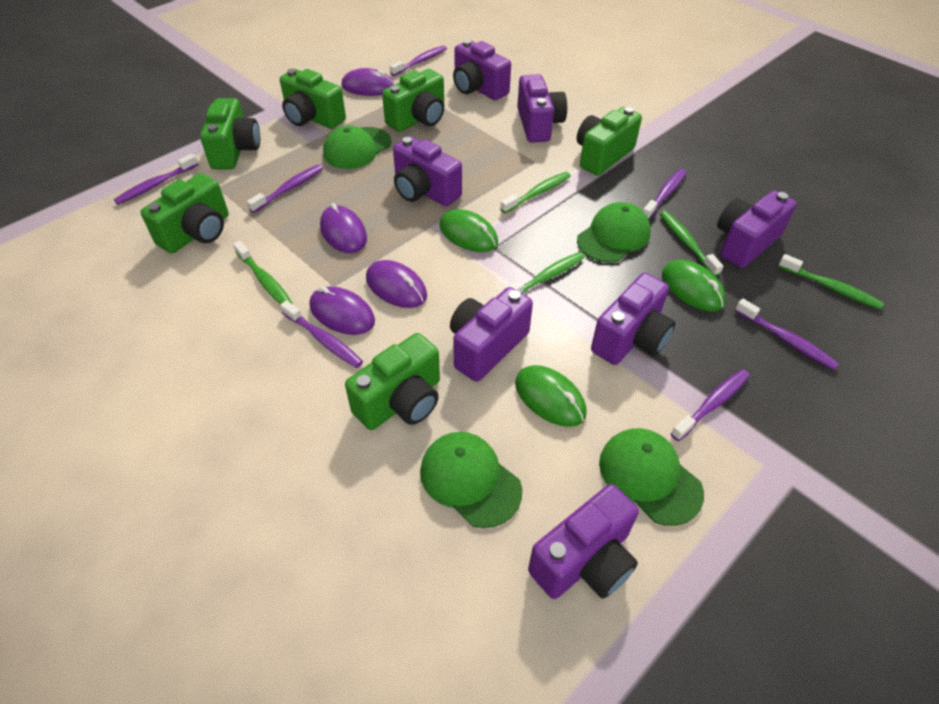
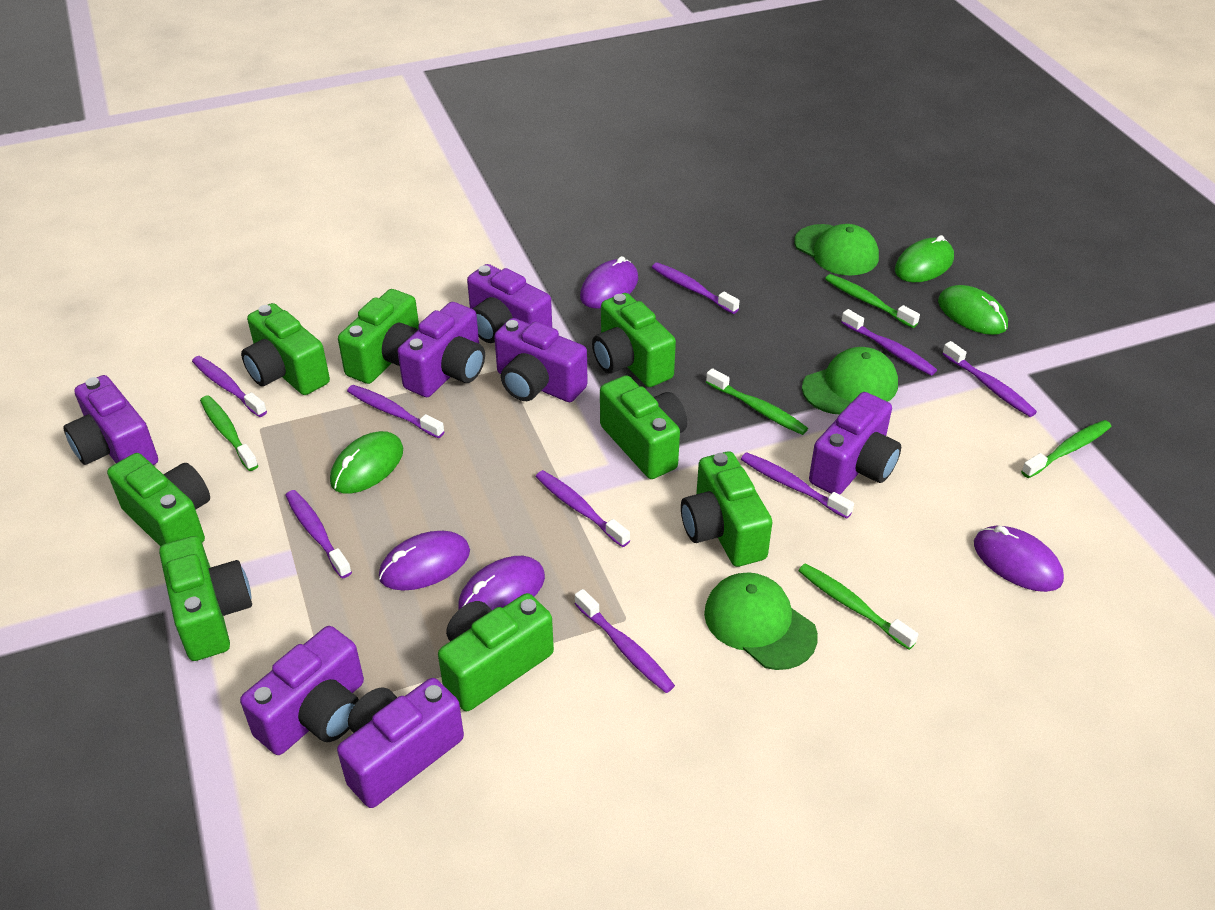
green camera: [140,173,229,254] [200,98,260,169] [280,69,346,129] [345,333,440,430] [382,69,444,132] [577,107,642,176] = 6 -> [107,453,210,547] [159,536,252,661] [241,303,330,395] [338,289,419,384] [438,593,554,711] [592,293,676,387] [600,375,687,479] [681,451,772,567] = 8
green cap: [323,126,391,169] [420,432,522,528] [577,202,651,263] [599,428,704,526] = 4 -> [704,572,818,670] [794,224,879,276] [802,347,898,415] = 3
purple toothbrush: [114,154,198,205] [247,165,323,213] [280,300,363,368] [390,45,447,76] [643,169,687,220] [671,369,750,441] [735,298,839,370] = 7 -> [192,356,267,417] [285,490,352,578] [347,385,445,438] [536,470,630,547] [575,589,675,693] [652,262,740,314] [741,452,854,519] [841,309,937,375] [942,341,1037,417] = 9

